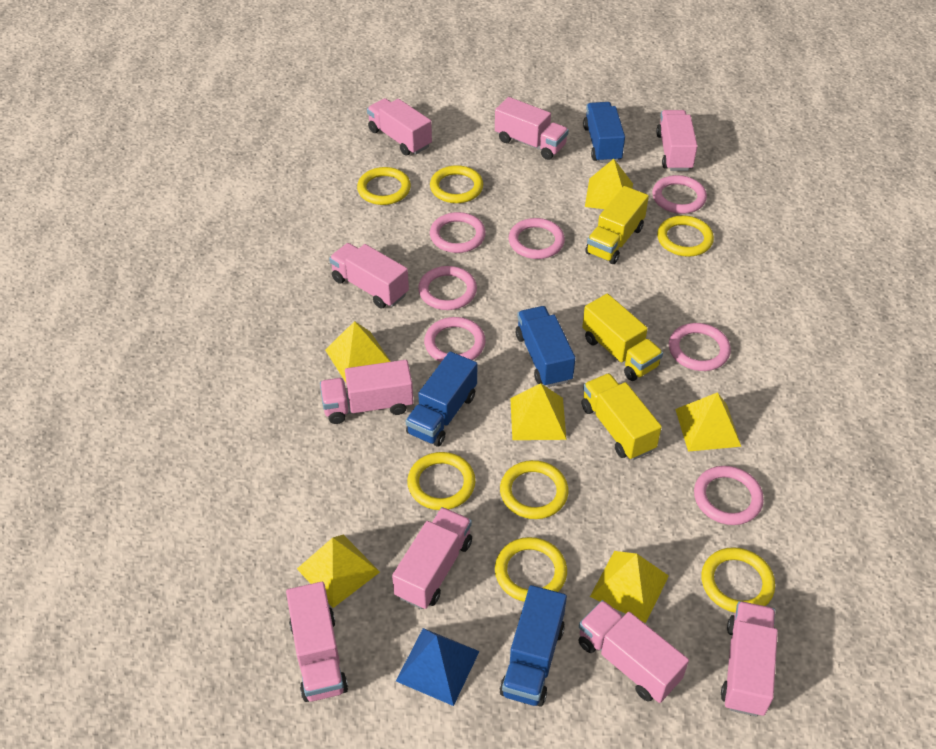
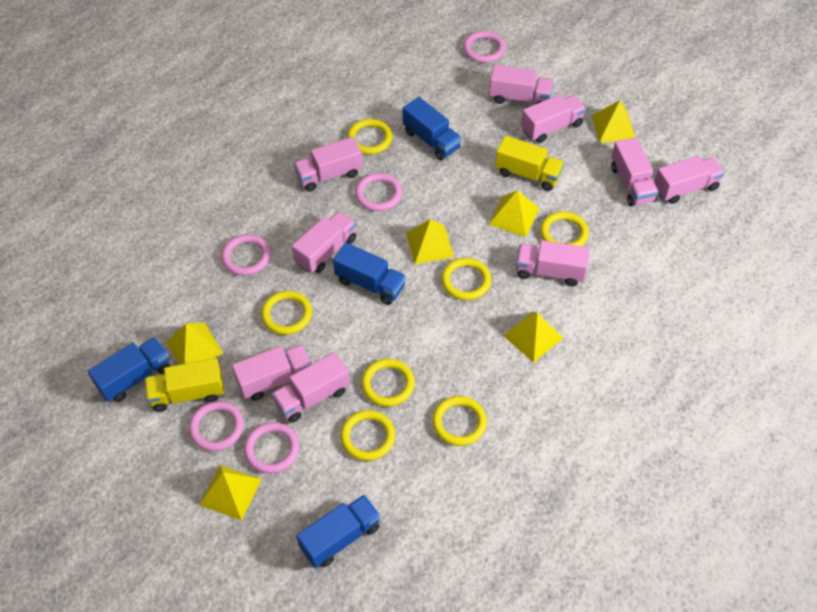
blue pyramid: [396,628,480,706] = 1 -> none = 0
pink ring: [418,266,477,310] [424,317,485,362] [430,212,486,253] [509,218,565,259] [652,175,707,214] [669,323,731,371] [694,466,764,525] = 7 -> [189,401,244,451] [221,234,271,276] [244,422,299,474] [355,173,402,211] [463,31,506,63] = 5
yellow truck: [581,373,662,460] [582,294,663,381] [585,186,649,264] = 3 -> [144,358,224,412] [495,136,564,191] = 2

